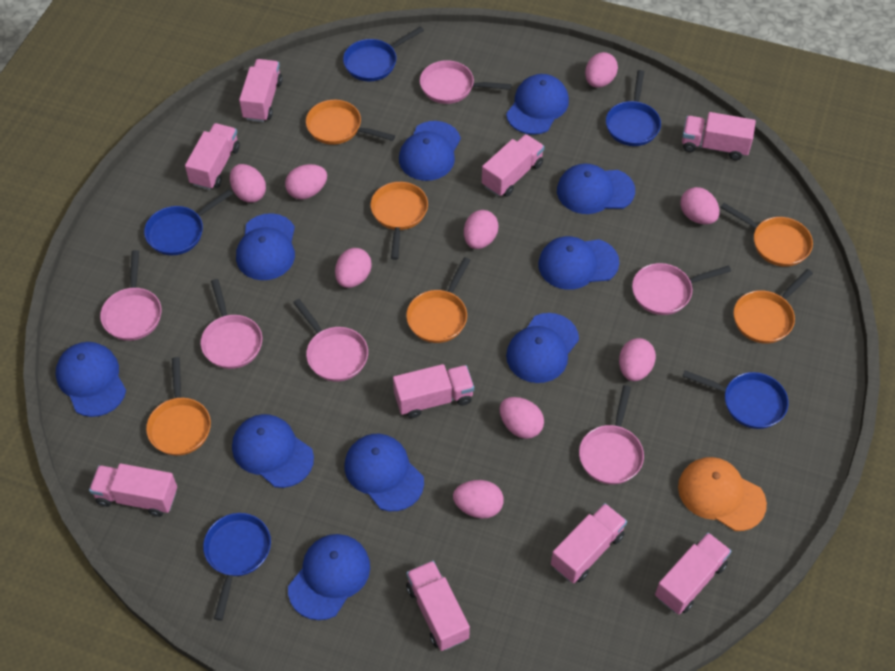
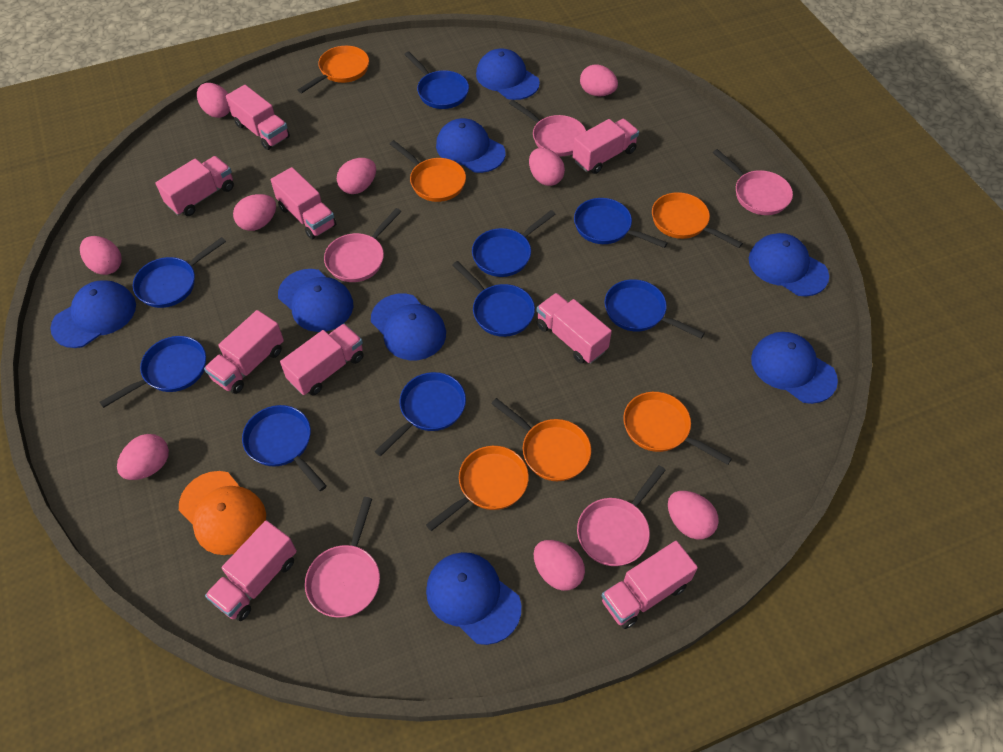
blue cap: [55,342,126,417] [232,414,314,488] [236,213,295,280] [288,534,370,620] [345,434,424,511] [399,121,461,181] [506,74,569,135] [506,313,579,383] [538,236,619,290] [557,164,635,214] = 10 -> [51,280,136,348] [278,269,353,332] [371,294,446,360] [426,552,521,645] [436,118,505,173] [476,48,540,100] [749,233,829,296] [751,332,838,404] = 8
blue pan: [144,189,233,255] [203,513,271,621] [343,26,424,81] [606,70,661,146] [682,370,789,429] = 5 -> [99,336,206,408] [133,237,226,308] [242,405,327,491] [375,372,466,456] [404,51,469,109] [452,261,535,337] [472,210,556,277] [574,198,668,248] [604,279,705,339] = 9
pink pan: [100,250,162,341] [201,279,262,369] [293,299,368,381] [420,60,512,104] [579,385,644,484] [632,263,731,315] = 6 -> [305,497,380,618] [324,208,402,282] [509,100,586,156] [577,465,666,566] [713,149,793,215] = 5

